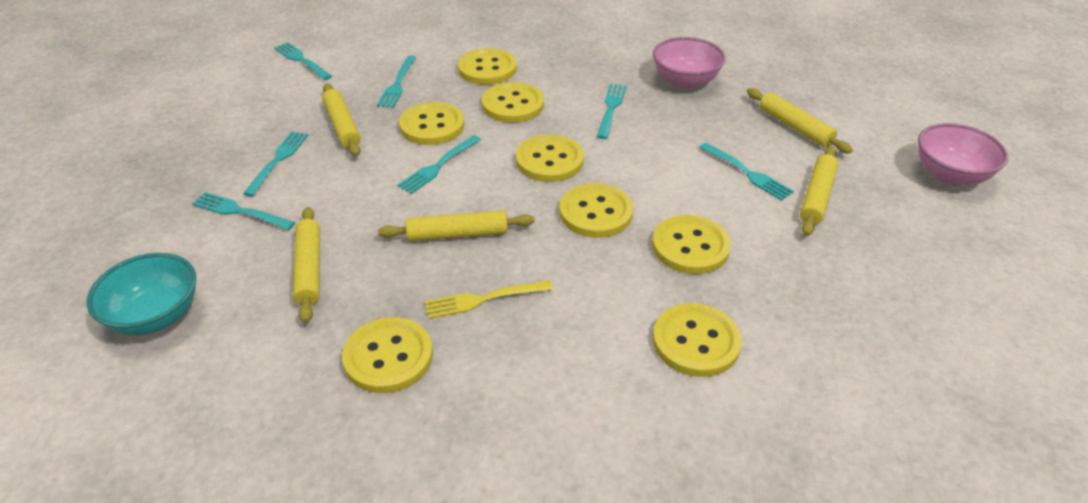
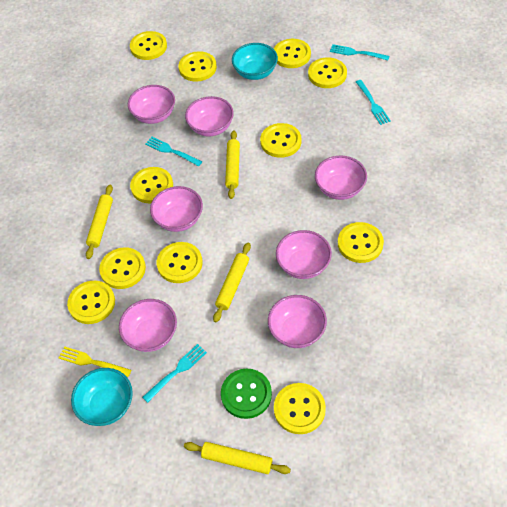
green button: none = 0 -> [221,369,272,419] = 1
pink bowl: [653,37,726,89] [918,123,1008,185] = 2 -> [119,299,177,352] [128,85,175,124] [150,186,203,232] [185,96,234,137] [268,295,327,348] [276,230,332,279] [315,156,367,200] = 7
turquoise bowl: [86,253,196,336] = 1 -> [71,368,133,426] [232,43,278,80] = 2
turquoise fork: [192,192,295,230] [243,132,308,196] [274,42,332,80] [377,55,417,108] [397,135,481,194] [597,84,627,139] [699,143,794,201] = 7 -> [142,344,207,403] [145,137,202,166] [330,44,389,60] [356,80,391,125] = 4
yellow button: [342,317,433,393] [399,102,464,145] [458,48,517,85] [482,82,544,123] [516,134,584,182] [559,183,633,238] [652,215,731,274] [653,304,742,377] = 8 -> [67,281,115,324] [99,247,146,289] [130,31,167,60] [130,167,173,203] [157,242,203,283] [178,51,217,82] [260,123,301,158] [274,39,311,68] [274,383,326,434] [308,58,347,88] [338,222,384,263] = 11
yellow rolling pin: [293,207,320,323] [322,84,361,156] [378,210,535,241] [747,88,853,154] [800,147,838,236] = 5 -> [86,185,113,259] [184,442,291,474] [213,242,251,323] [225,130,240,199] = 4

